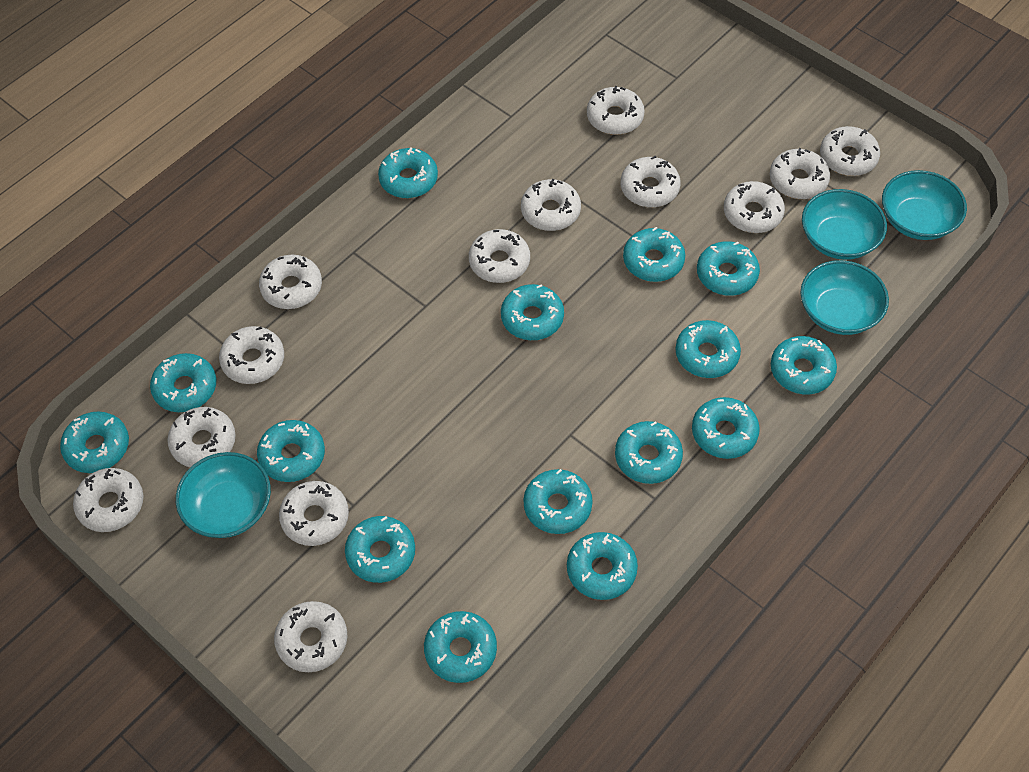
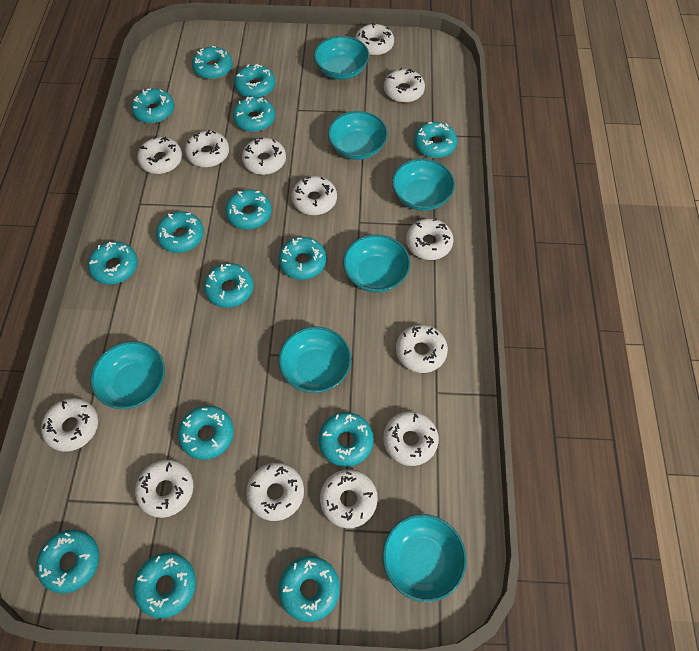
turquoise bowl: [176,452,271,538] [800,260,889,335] [802,189,887,260] [882,170,967,240] = 4 -> [90,341,165,409] [279,326,351,393] [314,36,369,79] [328,111,388,160] [343,234,410,293] [383,514,467,602] [392,159,455,211] = 7

